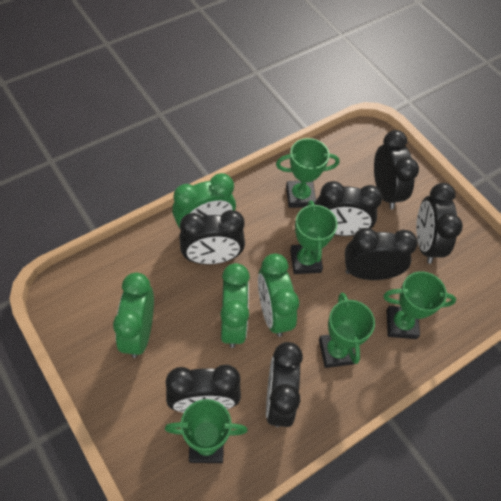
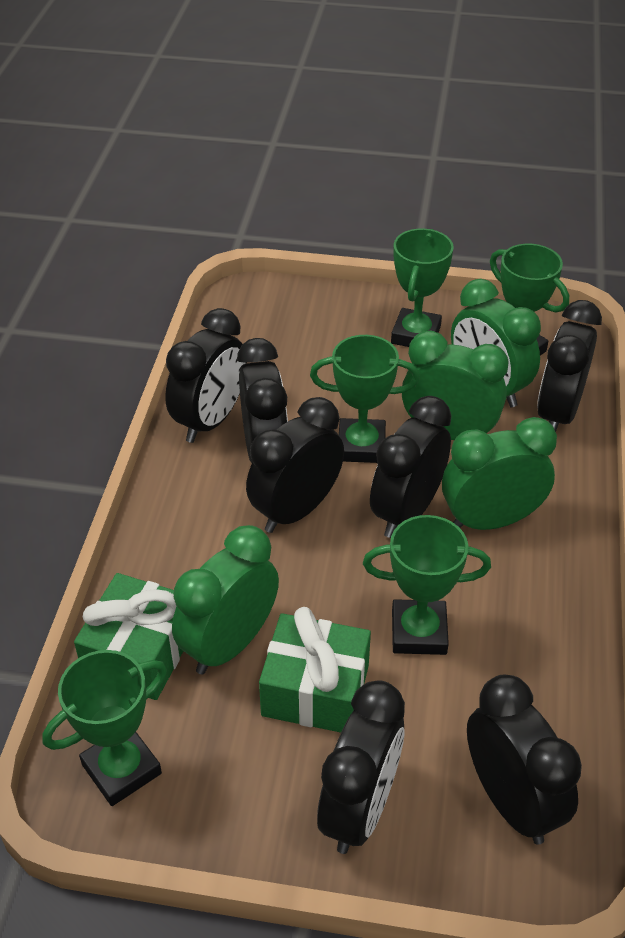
green gift: none = 0 -> [74,573,183,700] [259,607,371,733] = 2

